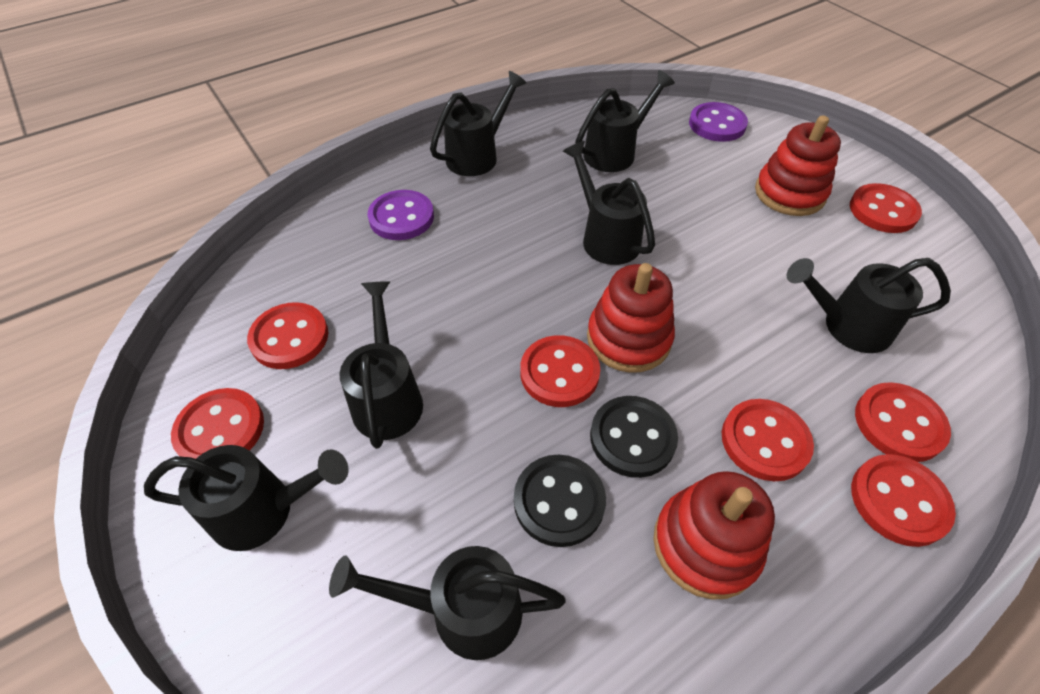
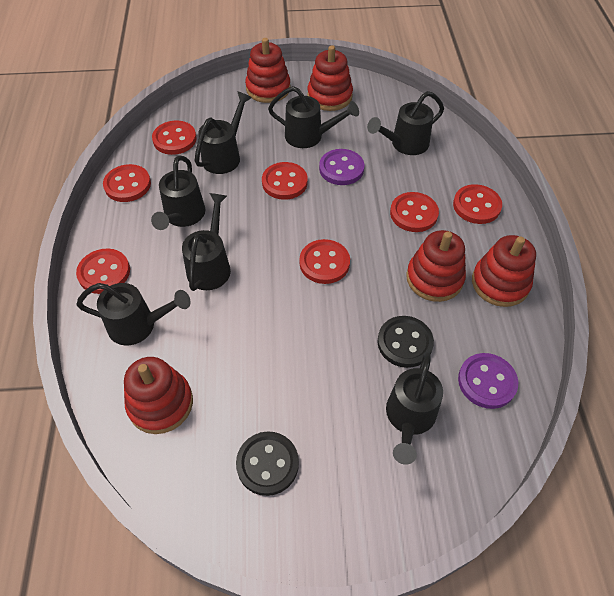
red stacking toy: [587,263,675,373] [653,471,775,600] [755,115,841,216] = 3 -> [124,357,193,434] [245,38,291,103] [307,45,353,111] [406,230,466,302] [472,235,536,307] = 5

